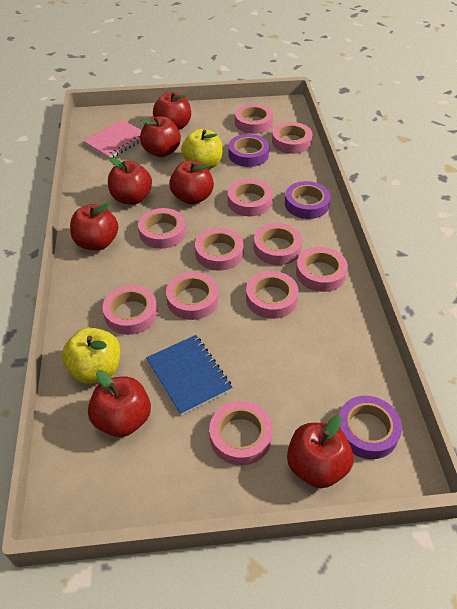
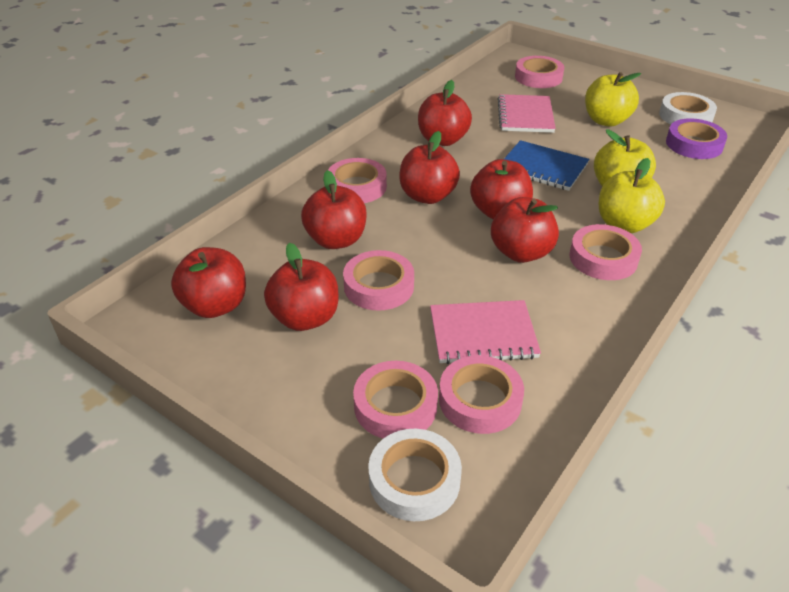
pink notebook: [83,120,142,159] = 1 -> [430,300,541,364] [498,94,556,133] = 2
pink tape: [102,285,158,335] [138,208,186,249] [166,272,219,320] [195,228,244,271] [209,401,273,465] [228,179,272,216] [235,104,273,134] [246,271,299,319] [254,223,302,265] [272,122,312,154] [296,247,348,292] = 11 -> [328,158,387,203] [343,250,414,311] [353,361,438,438] [439,355,524,434] [515,56,564,88] [570,224,642,280] = 6
purple tape: [228,134,269,167] [285,181,331,219] [339,396,402,459] = 3 -> [666,118,727,159] = 1
white tape: none = 0 -> [368,429,462,521] [659,92,717,124] = 2
yellow apple: [62,327,120,384] [181,129,223,170] = 2 -> [585,72,641,126] [594,129,656,186] [599,158,665,233] = 3

